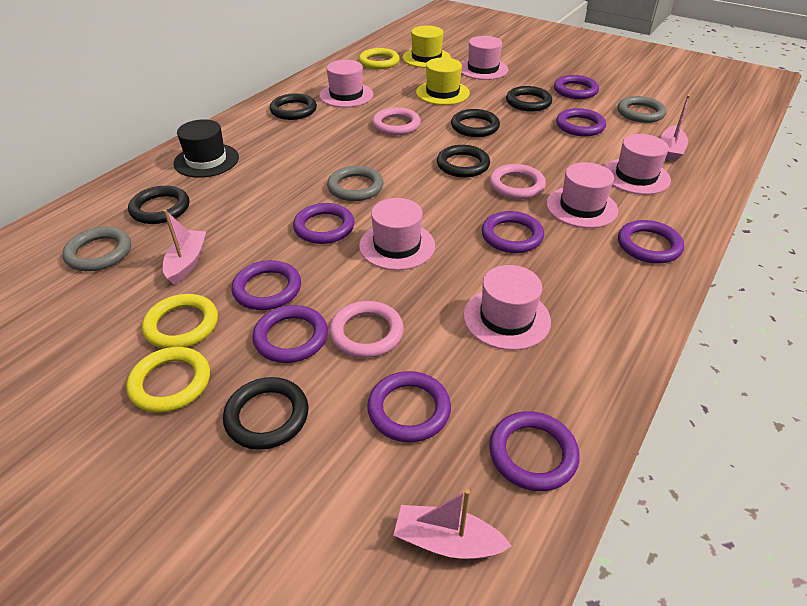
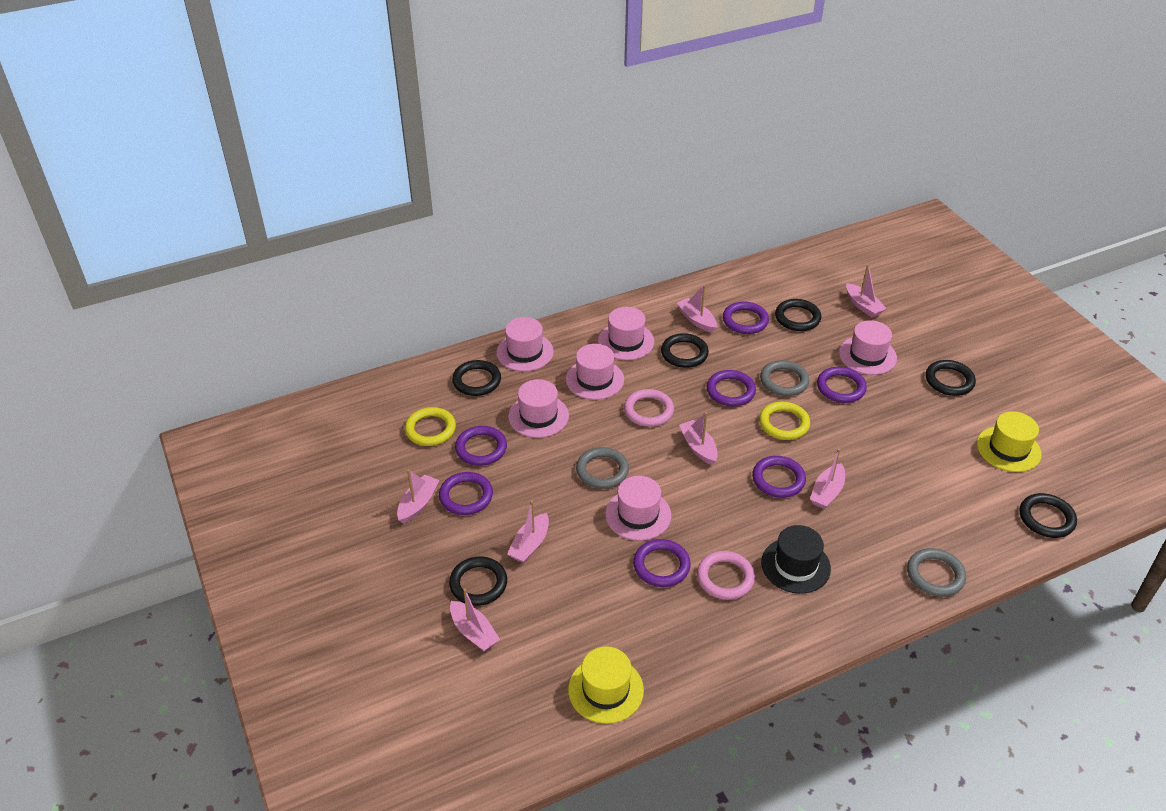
pink boat: [163,210,206,285] [393,489,512,559] [661,95,690,161] = 3 -> [397,470,440,524] [450,589,500,651] [507,500,549,563] [677,284,717,333] [679,412,718,465] [810,448,845,509] [846,264,887,318] = 7
pink ring: [329,301,404,358] [372,107,421,135] [489,164,546,199] = 3 -> [624,389,674,427] [697,551,755,600] = 2
purple ring: [231,260,301,310] [252,305,328,363] [293,203,355,244] [367,371,451,442] [482,211,544,253] [489,411,580,491] [554,75,599,99] [556,108,606,136] [618,220,684,264] = 9 -> [439,472,493,515] [455,426,507,466] [633,539,691,587] [706,370,756,406] [723,302,769,334] [752,456,806,498] [817,367,867,403] = 7
yellow ring: [126,347,210,413] [142,294,218,349] [359,48,400,69] = 3 -> [405,407,456,446] [759,402,810,440] = 2

